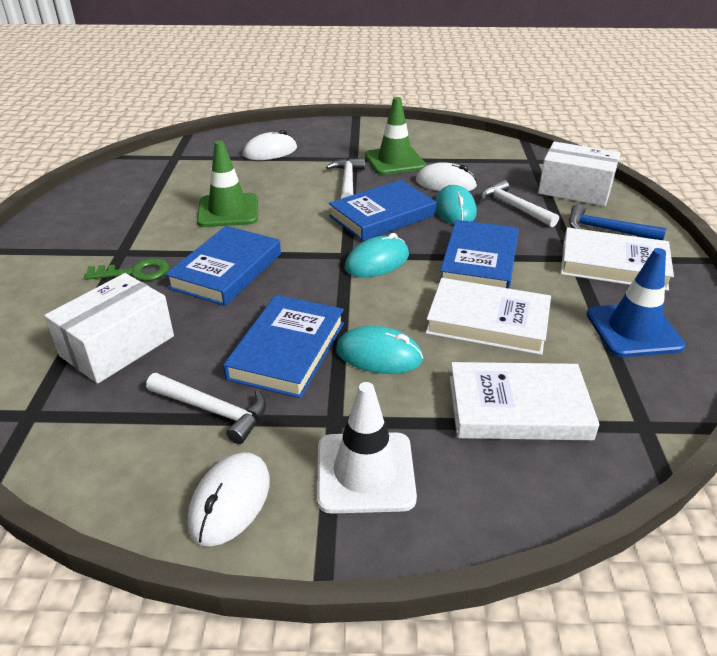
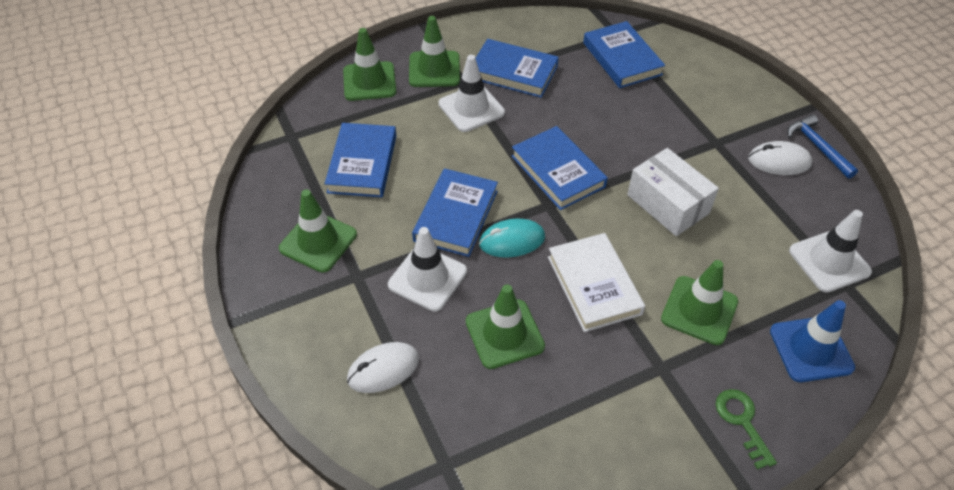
blue book: [165,226,281,306] [223,295,344,398] [329,180,436,241] [439,220,519,289] = 4 -> [325,123,397,197] [412,168,498,257] [476,39,559,98] [512,126,608,210] [583,21,665,88] = 5
green traffic cone: [197,141,258,227] [365,97,426,175] = 2 -> [279,189,357,273] [343,28,396,101] [409,16,460,87] [466,284,545,369] [661,260,738,345] = 5
turquoise mouse: [336,326,423,374] [345,233,409,277] [435,185,477,225] = 3 -> [479,219,545,257] = 1
white book: [426,278,551,355] [449,362,599,440] [561,227,674,291] = 3 -> [548,233,645,332] = 1
white box: [44,273,174,384] [538,142,620,206] = 2 -> [627,148,719,236] = 1
white hammer: [146,373,266,444] [326,158,365,199] [480,179,559,227] = 3 -> none = 0
white mouse: [187,452,270,547] [243,130,297,160] [416,162,477,191] = 3 -> [347,342,419,393] [748,141,812,175] = 2
white traffic cone: [317,382,417,514] = 1 -> [388,227,467,312] [439,55,505,132] [789,210,872,293] = 3

